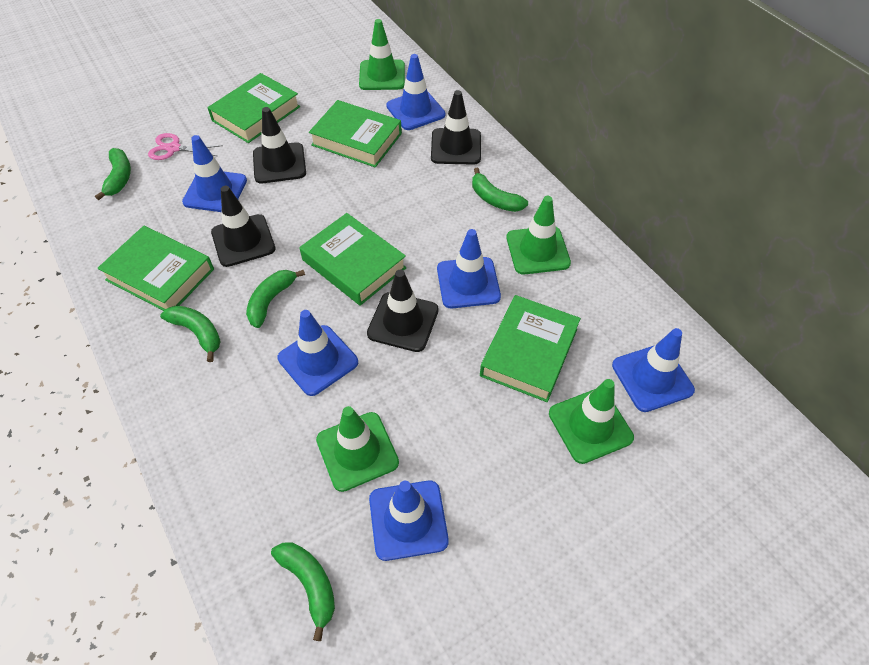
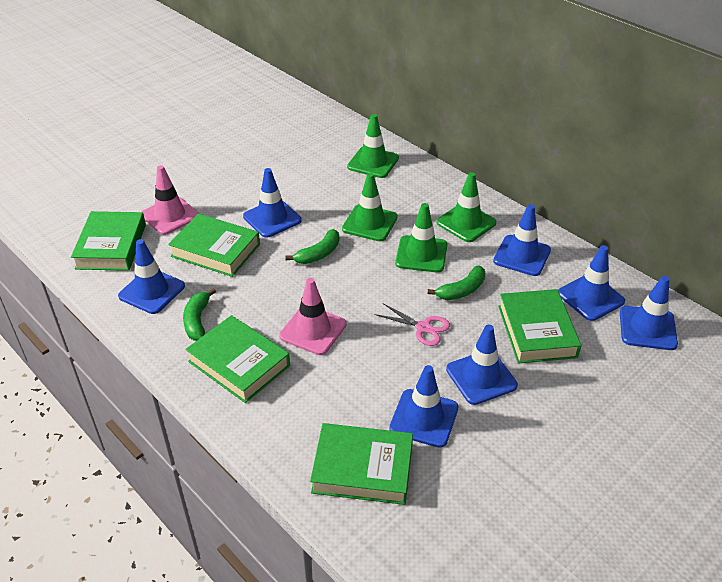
black traffic cone: [211,186,275,267] [253,107,306,184] [367,270,439,352] [431,90,481,165] = 4 -> none = 0
blue traffic cone: [182,135,247,212] [278,310,358,396] [369,481,449,561] [386,54,445,130] [437,229,501,308] [612,328,695,412] = 6 -> [118,239,185,314] [243,168,302,238] [389,365,458,448] [446,324,518,405] [493,204,551,276] [558,245,625,321] [620,276,678,350] = 7
green banana: [95,148,131,200] [160,305,221,362] [246,270,305,328] [271,543,335,641] [472,168,528,212] = 5 -> [183,288,216,341] [285,229,339,264] [428,265,485,300] = 3
pink traffic cone: none = 0 -> [142,165,199,235] [279,278,346,355] = 2

